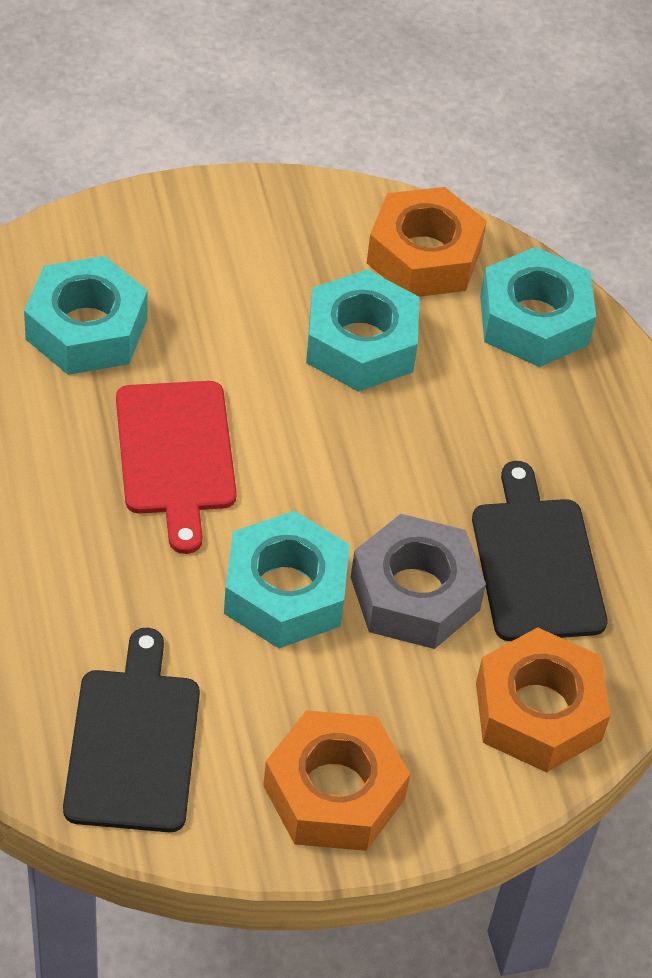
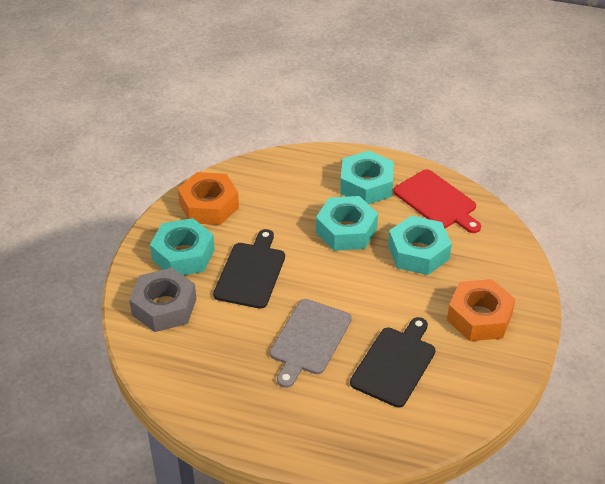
grey cutting board: none = 0 -> [270,299,352,388] = 1
orange nut: [263,710,410,851] [367,187,487,297] [476,627,610,772] = 3 -> [178,172,239,225] [447,279,516,341] = 2

